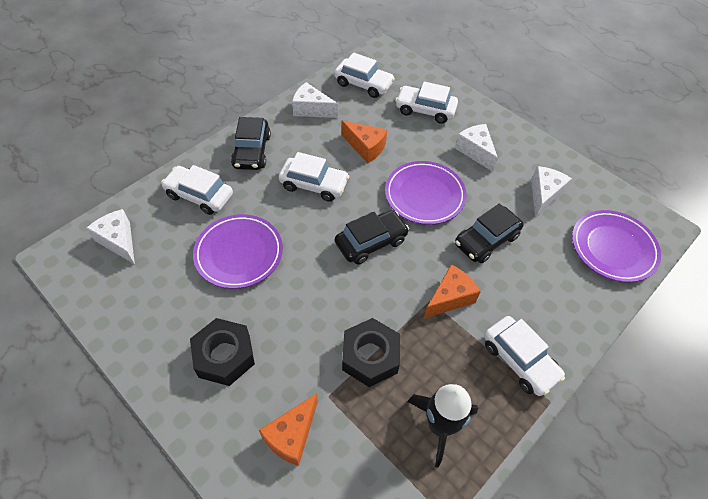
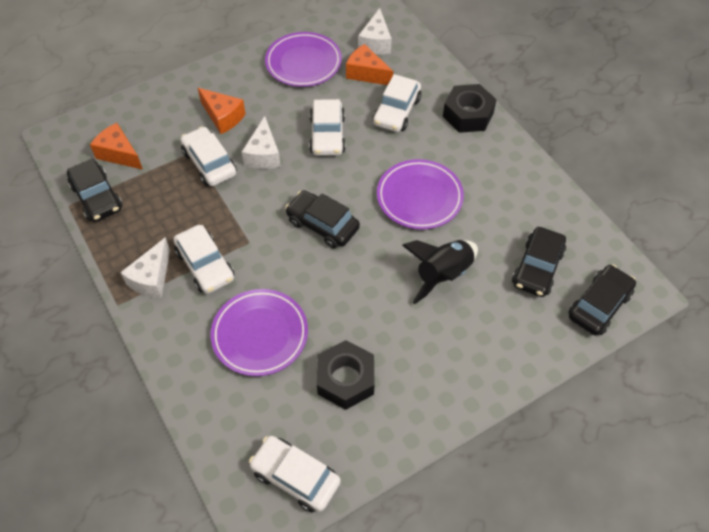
black car: [231,117,271,170] [335,210,409,264] [455,203,524,263] = 3 -> [67,158,123,222] [285,190,360,249] [512,227,566,297] [568,265,636,335] = 4
white cheese: [86,209,135,264] [292,82,338,118] [455,124,498,172] [531,166,572,217] = 4 -> [120,237,170,298] [242,116,281,169] [358,8,392,54] = 3

